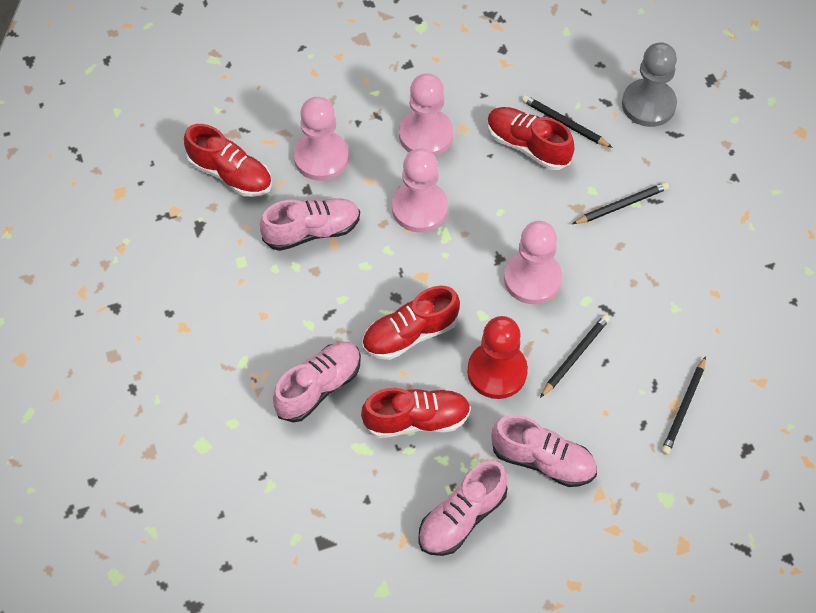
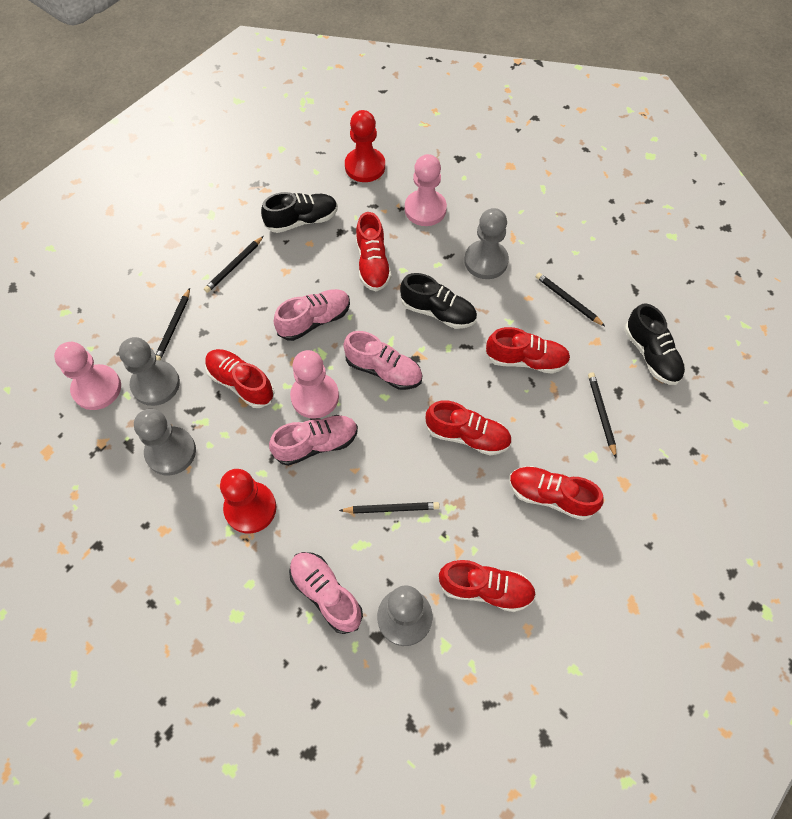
black pencil: [522,95,613,148] [540,314,610,398] [572,182,669,224] [661,356,706,455] = 4 -> [156,288,190,360] [204,236,264,293] [339,502,440,514] [536,273,605,326] [588,372,616,458] = 5
black shoe: none = 0 -> [261,192,338,233] [400,273,477,329] [625,303,685,385] = 3
grey pawn: [622,42,677,127] = 1 -> [119,337,180,406] [134,409,196,476] [377,586,433,646] [464,208,509,279] = 4
pink pawn: [293,97,349,181] [392,149,448,232] [399,73,453,156] [504,221,562,304] = 4 -> [54,342,121,410] [290,350,339,419] [405,154,447,226] = 3
red pawn: [467,316,528,399] = 1 -> [220,469,276,534] [345,110,385,182] = 2
red shoe: [184,124,272,197] [361,388,471,438] [362,286,460,360] [487,107,575,170] = 4 -> [205,349,275,408] [356,212,391,291] [426,400,512,455] [438,560,536,612] [485,327,571,374] [509,466,604,520] = 6

